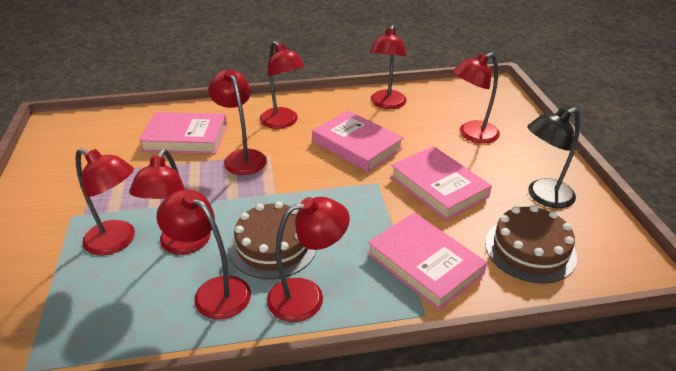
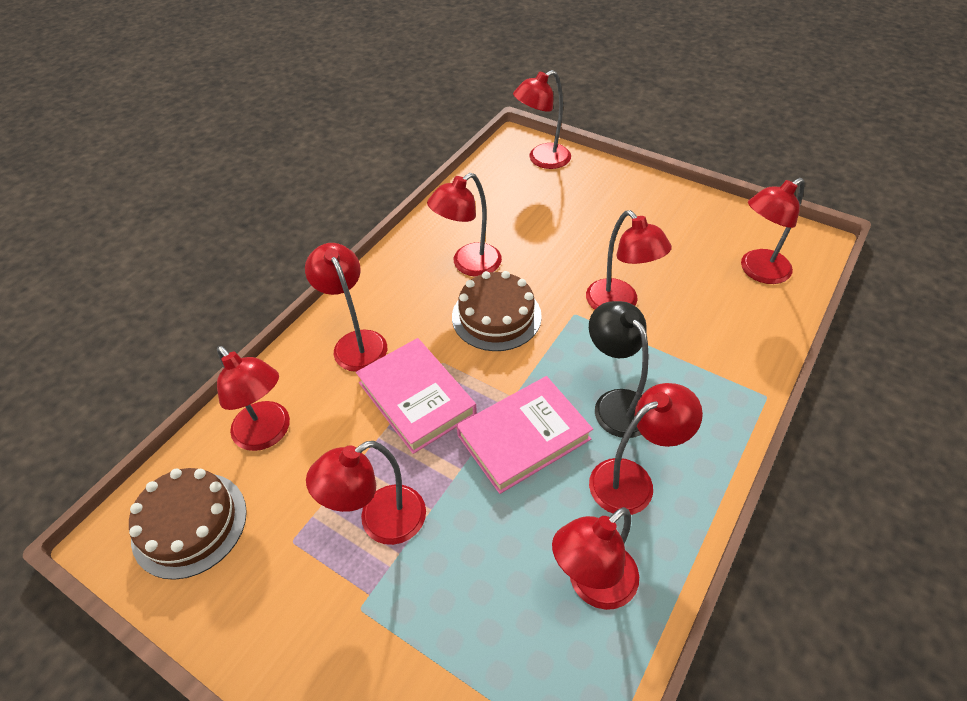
pink book: [139,112,227,154] [312,111,404,172] [367,213,487,310] [390,146,492,220] = 4 -> [356,338,477,454] [457,376,593,494] = 2
red lamp: [75,148,135,256] [129,149,211,255] [156,189,251,319] [208,69,267,175] [260,41,305,129] [267,197,350,322] [370,25,407,109] [453,53,500,144] = 8 -> [217,346,290,451] [305,243,387,372] [306,441,426,545] [427,173,502,277] [513,70,571,169] [552,507,639,610] [586,210,672,310] [589,383,703,515] [741,178,805,284] = 9

